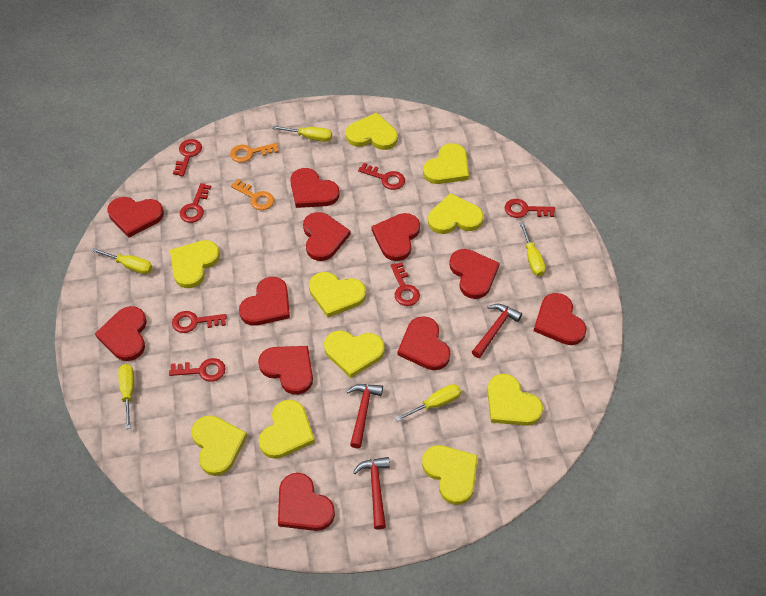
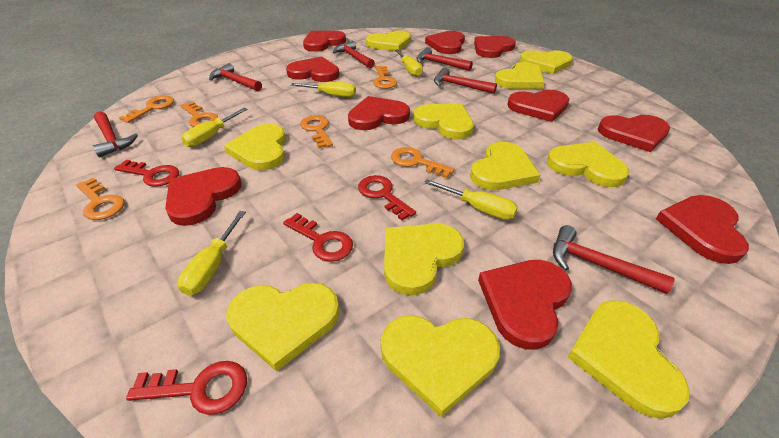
orange key: [230,143,278,163] [231,179,274,210] = 2 -> [76,178,124,220] [119,95,174,123] [181,101,218,127] [300,115,333,148] [373,66,397,89] [391,147,455,178] = 6
red hammer: [346,384,383,449] [353,457,390,530] [472,304,522,358] = 3 -> [93,112,138,157] [209,63,262,91] [333,41,375,68] [416,47,473,71] [434,67,497,94] [553,225,675,294] = 6
red heart: [95,306,147,361] [107,197,164,237] [239,277,290,326] [258,346,313,395] [278,473,335,531] [290,168,340,208] [303,212,351,261] [372,213,420,261] [398,316,451,370] [449,249,500,299] [534,293,587,345] = 11 -> [165,167,242,226] [286,56,339,82] [303,31,346,52] [348,96,410,130] [425,31,465,54] [474,36,516,58] [478,260,572,350] [507,90,570,122] [598,115,670,152] [656,195,749,264] = 10
red key: [169,358,226,382] [172,311,227,333] [173,139,202,177] [180,183,211,223] [358,163,405,190] [390,262,420,306] [505,199,555,218] = 7 -> [114,160,179,187] [126,361,247,415] [283,213,353,262] [358,175,416,221] = 4
yellow heart: [170,240,220,288] [191,415,247,476] [259,400,315,459] [309,272,366,318] [324,331,385,378] [346,113,398,150] [422,445,478,505] [423,143,469,184] [428,193,483,234] [487,374,543,426] = 10 -> [224,124,286,170] [226,283,339,372] [366,30,411,51] [381,315,500,417] [384,223,464,295] [413,104,474,139] [470,142,540,190] [495,62,545,89] [520,50,573,74] [547,142,629,187] [568,300,690,419] = 11

